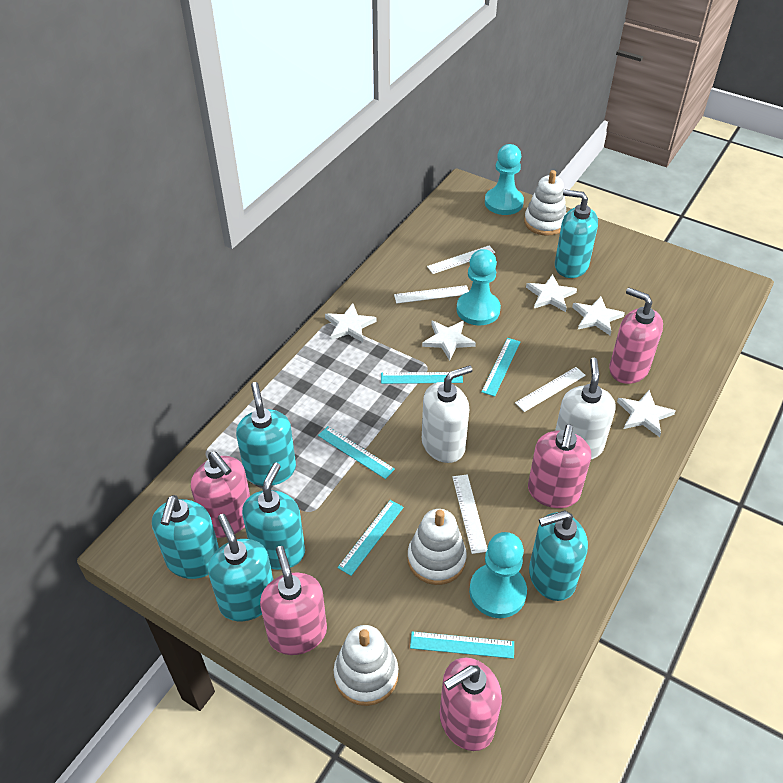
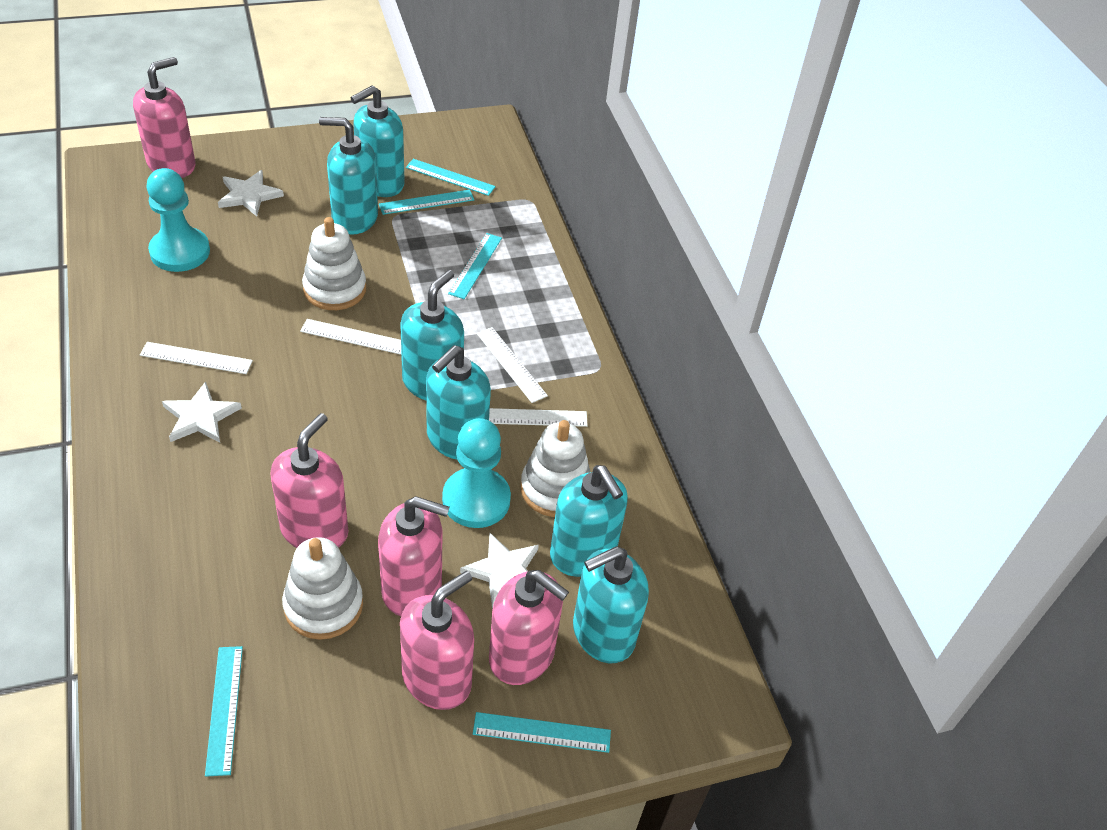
turquoise pawn: [456,249,501,325] [469,532,527,618] [485,144,524,215] = 3 -> [146,168,210,272] [442,418,511,528] = 2
white soap dispenser: [422,365,472,463] [555,358,616,459] = 2 -> none = 0
white star: [325,303,377,342] [422,321,476,361] [526,274,577,312] [572,296,625,335] [617,390,675,437] = 5 -> [162,381,242,443] [218,170,284,217] [460,533,539,609] = 3

